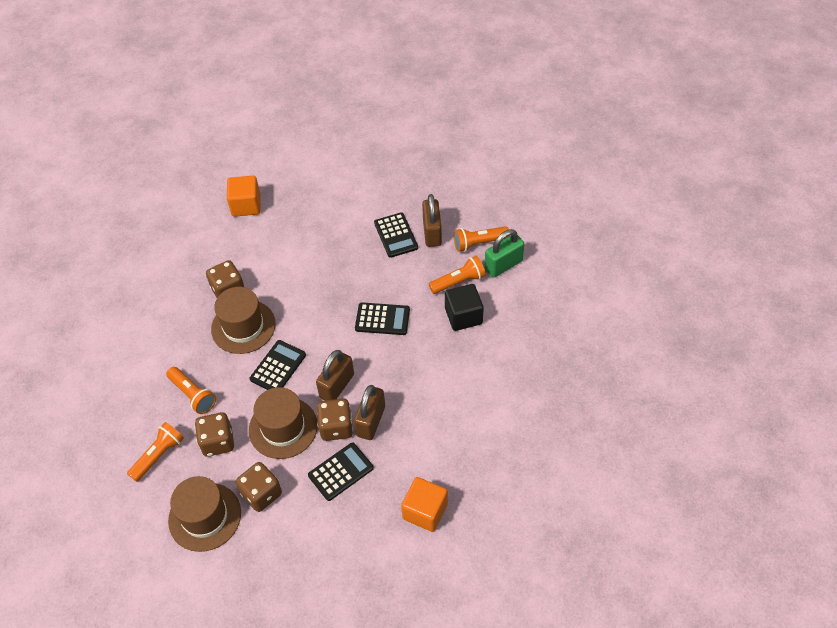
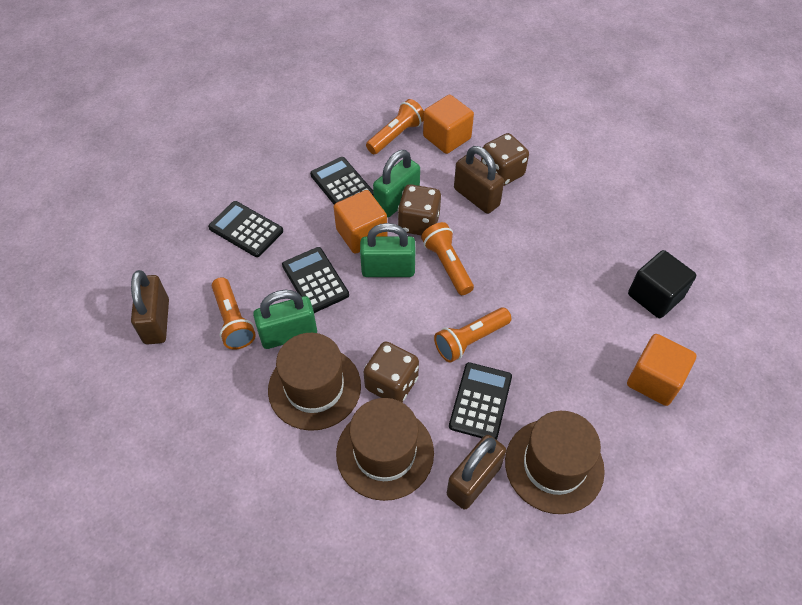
brown dice: [195,412,234,457] [206,260,245,298] [236,462,282,512] [317,398,353,441] = 4 -> [364,342,419,402] [398,184,441,236] [481,133,529,186] = 3
green padlock: [484,229,524,278] = 1 -> [253,290,317,349] [360,223,415,277] [373,150,420,218] = 3
orange cube: [227,176,260,217] [401,477,448,532] = 2 -> [334,190,388,254] [423,95,474,154] [627,334,697,406] = 3

